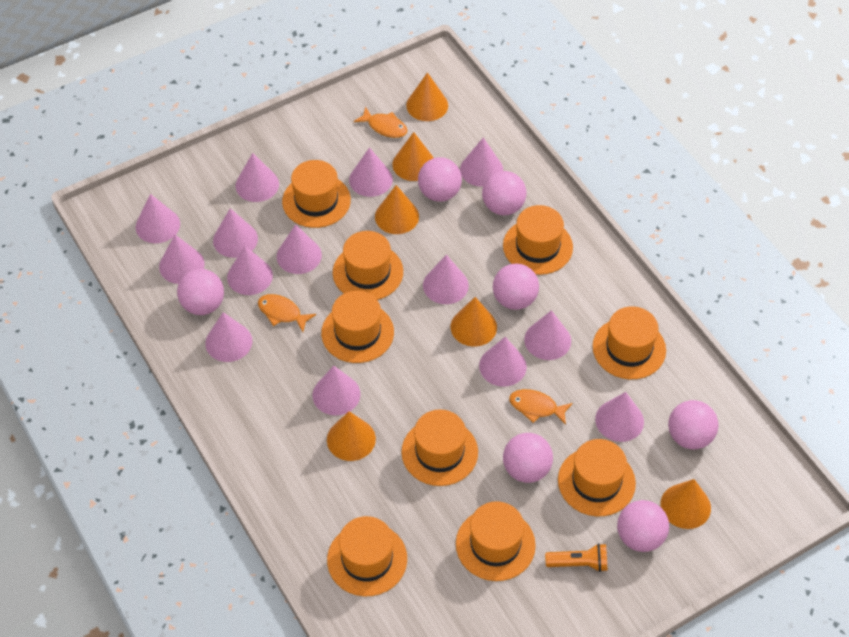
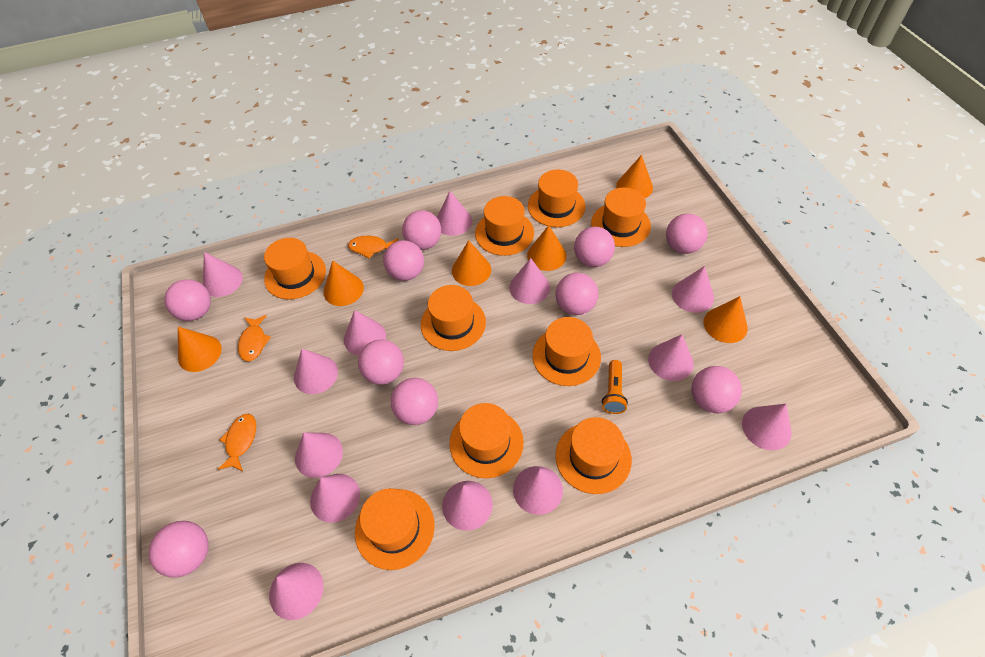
pink ball: [177,269,224,315] [418,157,462,202] [482,171,526,215] [493,263,539,310] [503,433,553,483] [617,500,669,552] [668,400,719,449] = 7 -> [149,521,209,578] [164,279,211,321] [358,339,404,385] [383,240,424,281] [391,378,438,425] [402,210,441,250] [555,273,598,315] [574,227,615,267] [666,214,708,254] [692,366,742,413] = 10
pink cone: [136,194,180,243] [159,235,205,284] [205,312,252,362] [213,208,258,258] [227,246,273,295] [235,153,279,202] [277,224,322,274] [312,366,361,415] [349,147,393,197] [423,255,469,304] [460,138,503,187] [479,337,527,387] [524,310,571,360] [595,392,644,442] = 14 -> [203,252,243,297] [269,563,323,620] [294,349,338,394] [295,432,343,478] [310,474,360,523] [344,310,386,356] [437,191,472,236] [442,481,493,531] [509,258,550,304] [513,466,563,515] [648,334,693,381] [672,266,714,313] [742,404,792,450] = 13

